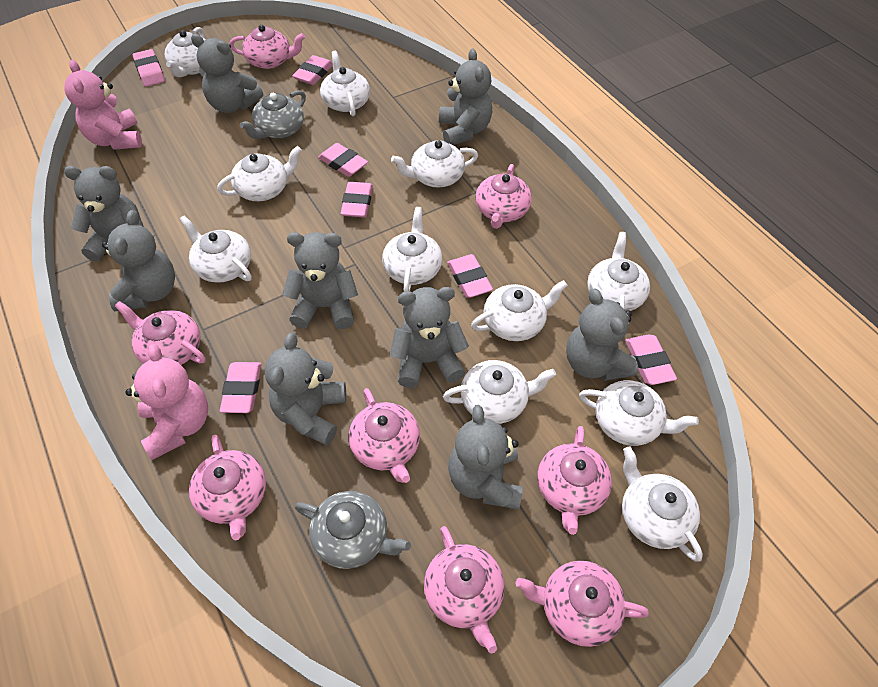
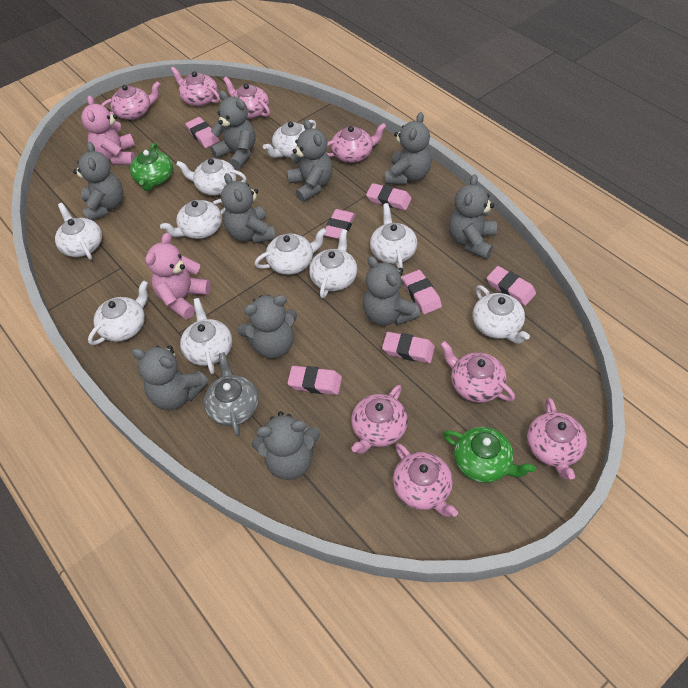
green teapot: none = 0 -> [130,143,173,191] [443,427,536,483] = 2
grey teapot: [240,90,306,139] [295,491,411,569] = 2 -> [204,352,259,436] = 1
grey teddy bear: [64,166,144,262] [102,210,175,311] [191,34,263,113] [265,333,346,445] [282,232,358,329] [390,287,469,388] [439,48,492,145] [448,405,523,510] [566,288,638,381] = 9 -> [73,142,124,220] [132,346,209,410] [210,90,255,170] [221,173,276,244] [238,295,297,358] [252,412,320,480] [287,120,333,202] [363,256,420,326] [385,112,432,185] [449,174,497,259] = 10
white teapot: [165,27,206,77] [179,216,252,283] [217,146,302,201] [320,51,370,116] [382,207,442,292] [391,140,478,187] [443,360,556,424] [471,280,568,341] [579,380,699,446] [587,232,650,312] [622,446,703,561] = 11 -> [55,203,102,260] [88,280,148,345] [160,199,226,239] [176,158,247,196] [180,298,232,374] [255,228,327,275] [263,120,316,158] [309,229,357,298] [370,203,417,269] [473,285,530,344] = 10

